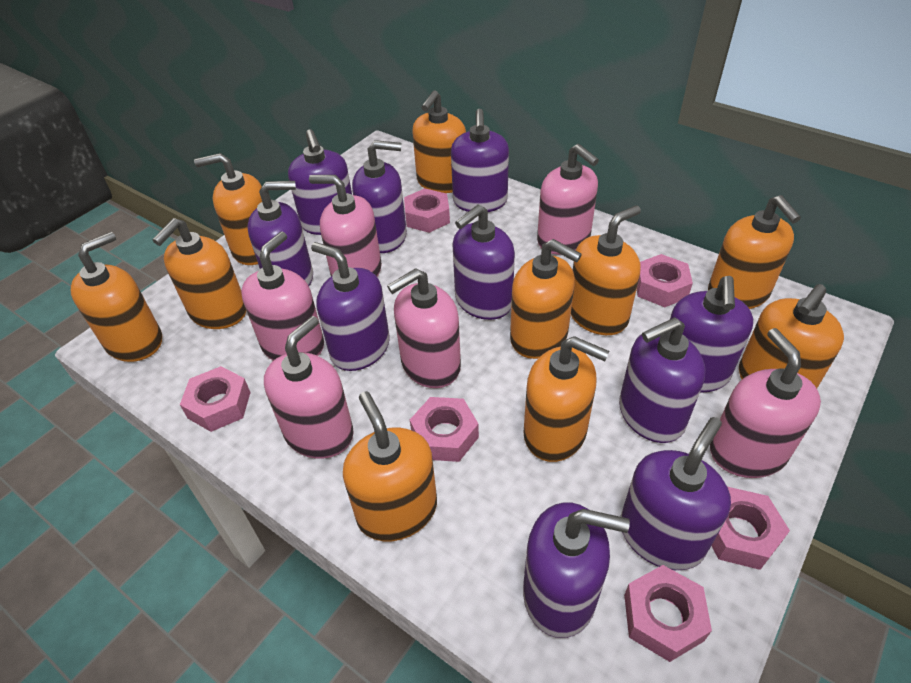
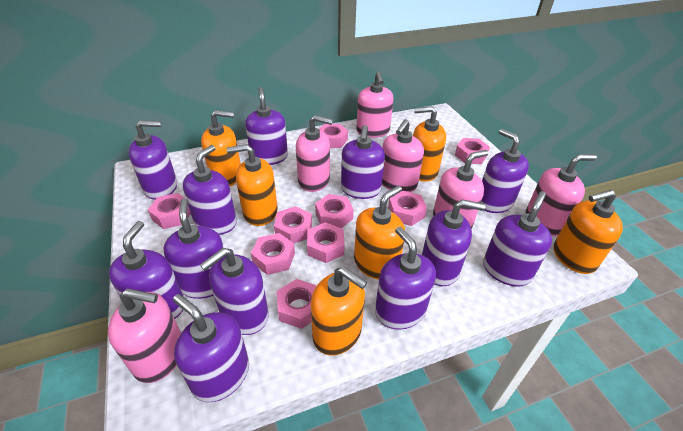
orange soap dispenser: [70,232,162,362] [152,218,246,329] [194,153,262,265] [343,391,437,541] [412,90,466,193] [510,239,582,359] [523,336,609,462] [571,205,641,335] [708,195,801,309] [739,284,844,388] = 10 -> [201,110,241,186] [226,144,278,226] [311,267,367,356] [354,186,405,280] [413,106,446,182] [554,190,623,274] = 6
pink nut: [180,366,251,432] [404,188,450,233] [410,397,479,462] [624,565,712,662] [637,254,693,307] [712,487,790,570] = 6 -> [148,193,191,229] [251,233,295,275] [274,206,312,244] [277,279,317,329] [307,222,345,263] [315,194,354,228] [319,124,348,148] [388,191,427,226] [455,138,490,164] = 9
purple soap dispenser: [247,181,313,286] [288,129,352,235] [311,242,390,371] [352,140,407,253] [451,108,509,212] [453,205,515,320] [523,502,630,638] [619,317,705,443] [621,417,731,570] [670,276,753,393] = 10 -> [109,221,184,319] [128,120,177,200] [163,198,224,299] [173,294,249,402] [183,145,237,235] [200,248,269,335] [245,87,288,165] [341,125,385,199] [375,227,436,330] [422,199,486,286] [481,129,529,213] [483,191,552,287] = 12

